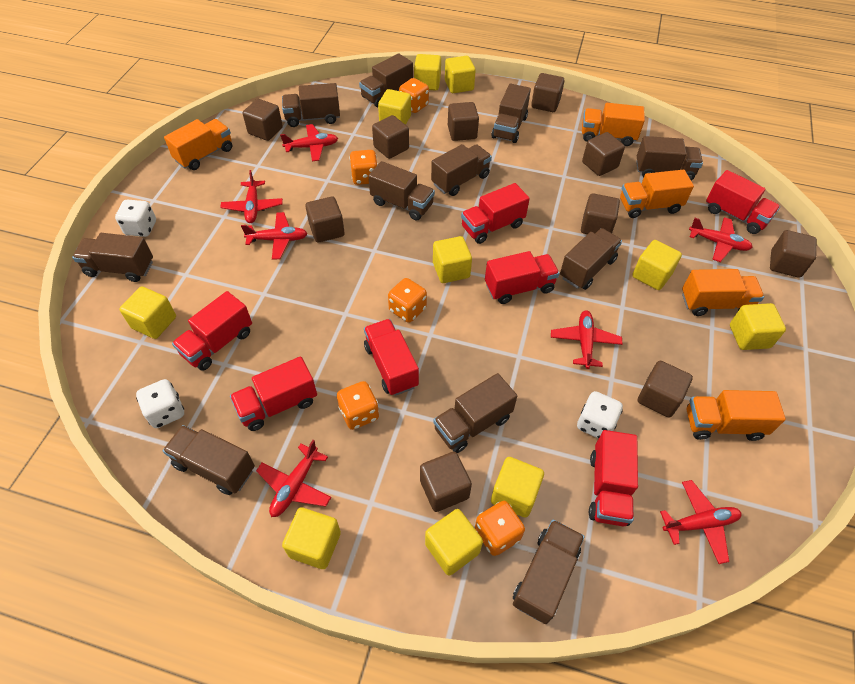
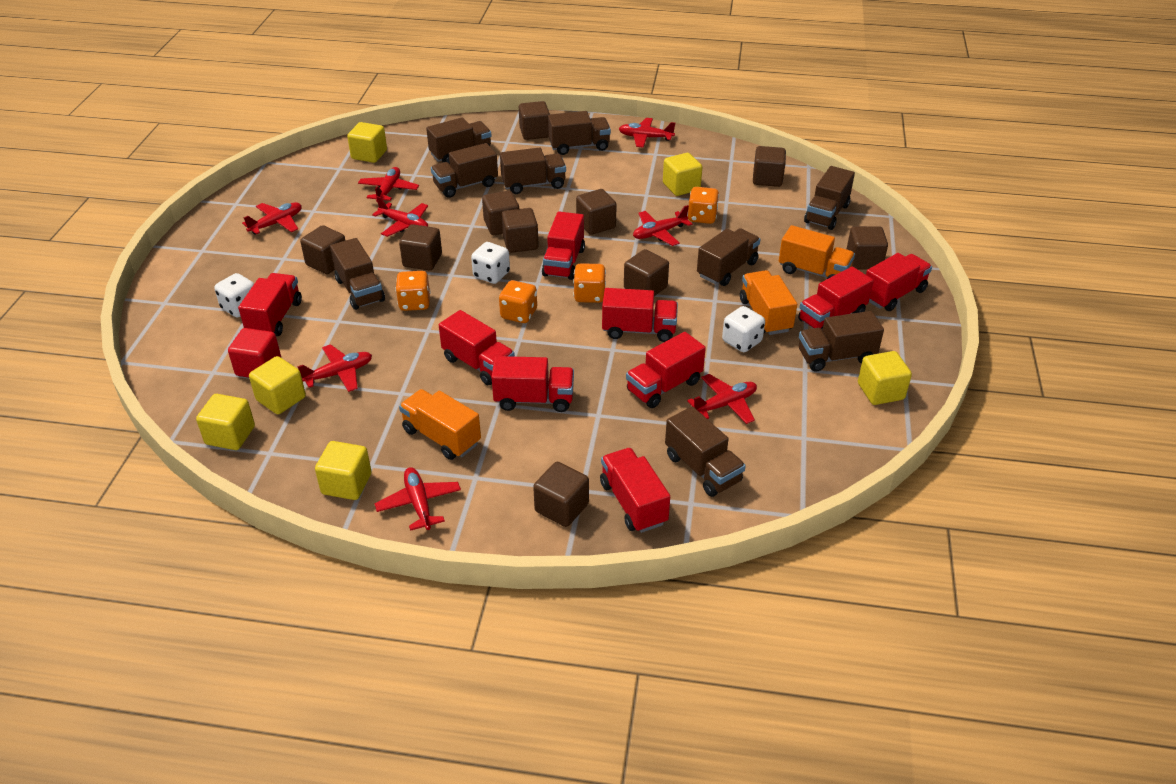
brown truck: [72,233,153,282] [163,425,255,495] [282,83,340,127] [359,53,413,107] [368,161,435,221] [431,144,492,196] [433,373,517,453] [491,83,531,143] [513,520,585,624] [560,228,622,290] [636,136,703,181] = 11 -> [330,238,385,310] [426,117,492,164] [431,143,498,198] [500,147,566,194] [548,111,611,155] [665,406,746,497] [697,228,760,286] [799,311,884,372] [804,166,855,230] = 9
orange dice: [337,381,379,430] [349,150,378,185] [388,278,427,323] [399,78,429,113] [475,501,525,556] = 5 -> [395,271,430,311] [499,280,537,323] [573,263,606,303] [687,187,719,224] = 4
orange truck: [164,119,232,170] [582,103,645,146] [620,170,694,218] [682,269,764,316] [687,390,786,441] = 5 -> [399,389,481,460] [740,270,797,335] [779,225,855,279] = 3
red cube: none = 0 -> [228,328,281,378] = 1
red plane: [220,170,283,223] [241,212,308,260] [256,440,331,517] [280,124,338,162] [551,310,622,369] [660,480,742,564] [689,217,753,262] = 7 -> [242,202,302,235] [297,344,372,392] [358,167,419,202] [372,196,428,237] [374,467,461,531] [619,118,675,148] [633,205,692,246] [687,374,757,424] = 8
red truck: [172,291,252,371] [230,356,317,431] [364,319,419,396] [461,183,530,244] [485,251,560,304] [589,430,638,526] [706,170,780,234] = 7 -> [238,273,302,336] [439,310,515,385] [492,356,574,412] [542,212,585,280] [600,448,670,533] [602,288,678,342] [626,332,706,408] [798,266,874,329] [866,253,932,311] = 9
yellow cube: [119,286,176,339] [282,507,341,569] [378,89,411,125] [414,54,441,90] [425,509,483,575] [433,236,472,283] [445,56,476,93] [491,457,544,518] [632,240,682,290] [730,303,786,350] = 10 -> [196,394,255,450] [249,356,306,414] [315,441,372,500] [347,122,387,163] [663,153,702,196] [858,351,912,405] = 6

